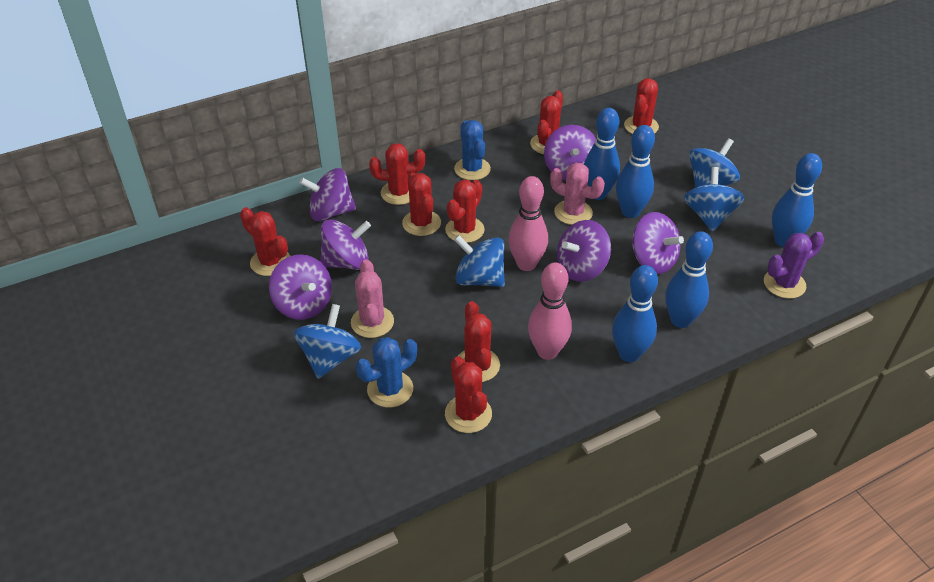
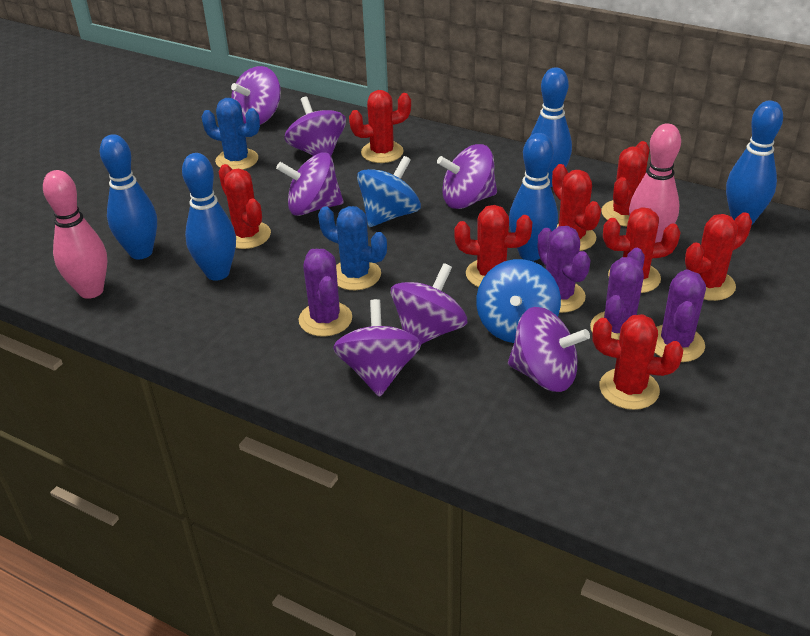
blue spinning top: [294,304,361,379] [454,235,505,287] [684,167,745,232] [689,138,740,188] = 4 -> [357,156,421,227] [476,259,561,343] = 2
pink cactus: [351,259,394,338] [550,163,605,225] = 2 -> none = 0
purple cactus: [764,232,824,299] = 1 -> [299,249,352,337] [538,226,591,313] [590,248,645,340] [654,269,706,362] = 4
purple spinning top: [269,254,332,320] [299,168,356,221] [320,219,371,270] [544,125,596,180] [557,220,611,282] [632,212,684,274] = 6 -> [231,66,281,125] [276,152,343,216] [284,97,346,156] [333,299,421,397] [391,263,468,344] [437,144,497,209] [508,307,590,392] = 7

